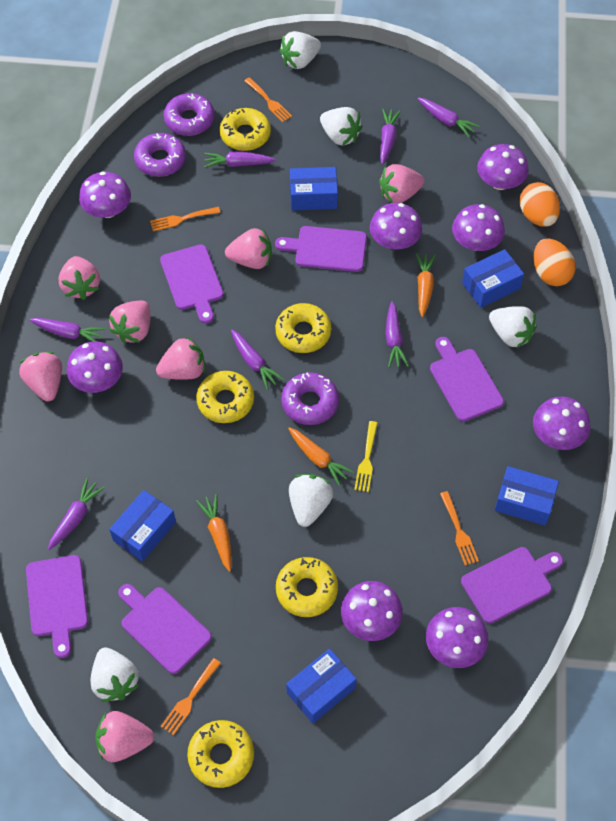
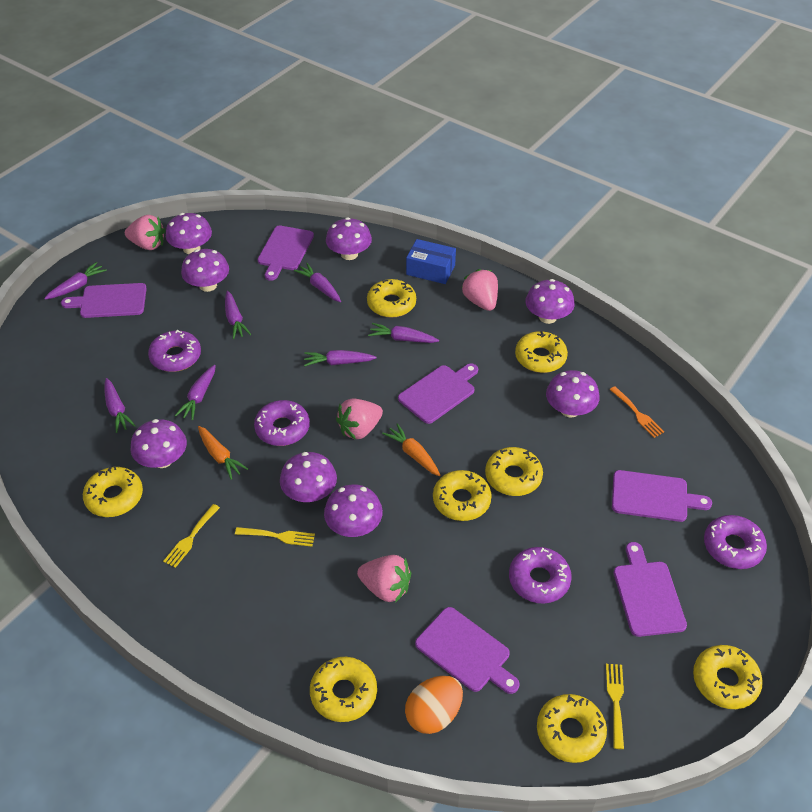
blue box: [109,490,176,561] [286,648,357,723] [290,167,338,210] [462,249,524,308] [495,466,559,526] = 5 -> [406,239,456,284] = 1
orange carrot: [196,494,232,572] [288,427,354,486] [416,253,436,317] = 3 -> [198,426,248,480] [382,423,440,476] = 2
orange egg: [519,182,560,227] [533,239,576,286] = 2 -> [405,676,463,734] = 1
orange fork: [150,207,220,231] [161,658,221,735] [244,77,292,122] [440,491,479,565] = 4 -> [610,386,664,438] = 1
pink strawberry: [19,352,62,401] [59,256,100,300] [95,711,154,762] [109,301,150,343] [156,337,205,380] [225,228,272,269] [379,164,425,203] = 7 -> [125,215,165,250] [336,399,383,440] [357,555,411,603] [462,269,498,311] = 4
purple donut: [134,133,186,177] [164,93,215,136] [281,372,339,425] = 3 -> [148,330,201,372] [254,400,310,446] [509,547,572,603] [704,515,767,569] = 4
white strawberry: [90,648,139,702] [279,31,321,69] [289,474,333,527] [320,107,363,146] [489,306,537,348] = 5 -> none = 0
yellow donut: [187,720,254,788] [196,371,254,423] [220,108,271,151] [275,303,331,353] [276,557,338,617] = 5 -> [83,466,143,517] [310,657,377,722] [367,279,416,318] [433,470,492,521] [485,447,543,496] [515,331,568,373] [537,694,607,763] [693,645,763,709] = 8
yellow fork: [354,421,378,492] = 1 -> [163,504,220,568] [235,527,315,547] [606,664,624,749] = 3

